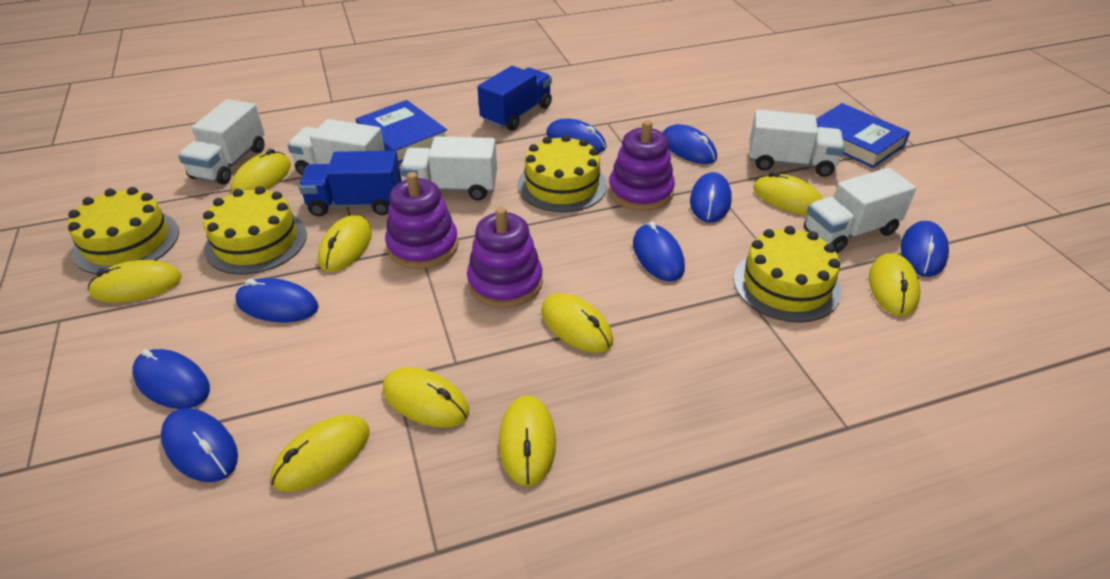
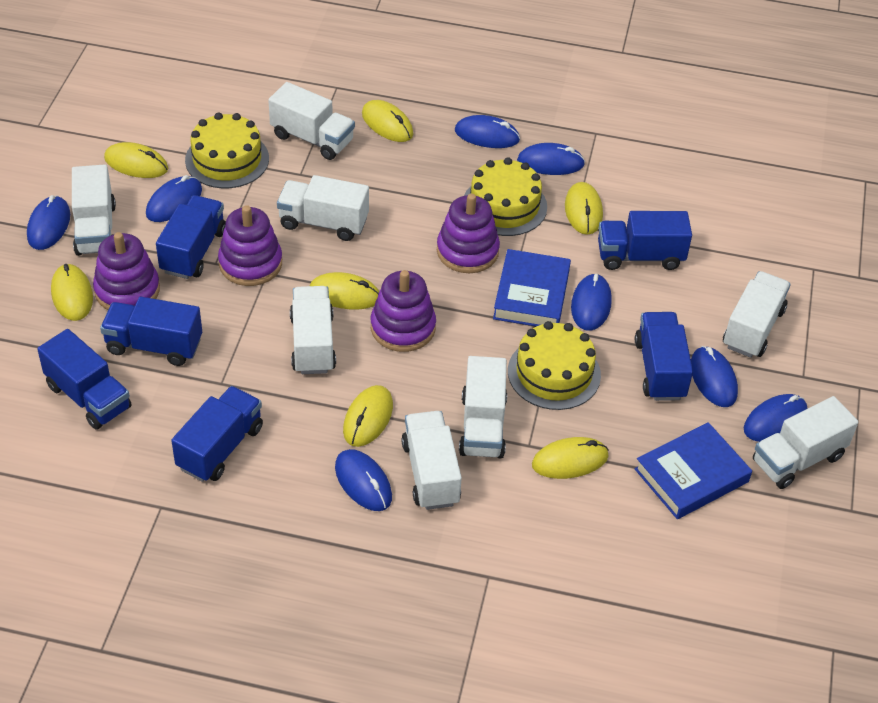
blue truck: [299,151,402,217] [478,66,552,131] = 2 -> [37,329,131,430] [100,297,202,366] [156,195,226,279] [171,386,263,482] [598,211,692,270] [635,312,693,401] = 6
purple stacking toy: [385,172,458,269] [467,207,543,308] [609,120,675,211] = 3 -> [93,232,160,310] [218,205,282,286] [371,270,436,352] [437,194,500,273] = 4
white truck: [178,99,265,184] [287,119,385,175] [400,136,497,200] [749,110,844,177] [804,168,916,253] = 5 -> [72,164,116,256] [268,82,355,160] [277,175,369,241] [290,286,336,374] [401,411,462,510] [459,356,507,458] [723,271,791,358] [753,396,858,489] = 8
yellow cake: [67,187,179,274] [203,186,307,274] [518,135,607,212] [733,226,841,322] = 4 -> [185,113,269,188] [464,157,547,236] [508,321,601,410] = 3
yellow mouse: [88,260,182,303] [231,149,291,194] [271,415,370,492] [318,215,372,272] [383,367,469,428] [499,395,556,486] [541,293,613,353] [753,171,823,215] [869,253,920,316] = 9 -> [51,264,93,321] [104,142,168,178] [310,272,379,310] [343,385,393,447] [362,100,413,142] [532,437,609,479] [565,182,603,235] = 7

